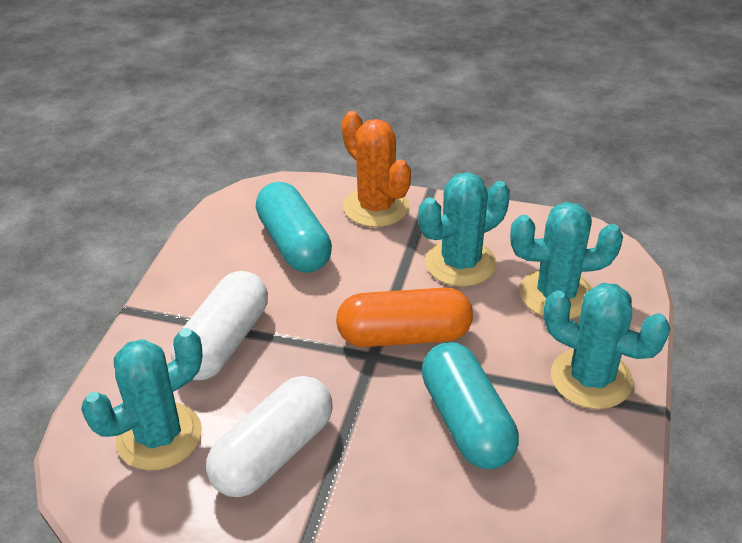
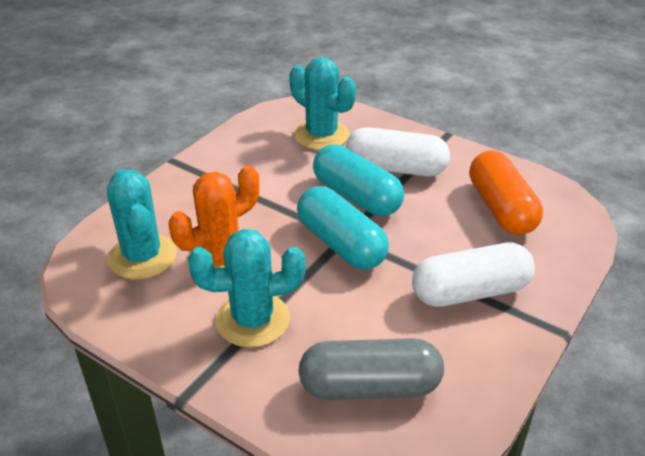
grey capsule: none = 0 -> [298,338,444,400] = 1
turquoise cactus: [81,328,203,471] [418,172,510,287] [510,202,623,319] [544,283,671,409] = 4 -> [107,169,177,279] [188,229,306,348] [289,57,356,150] = 3

